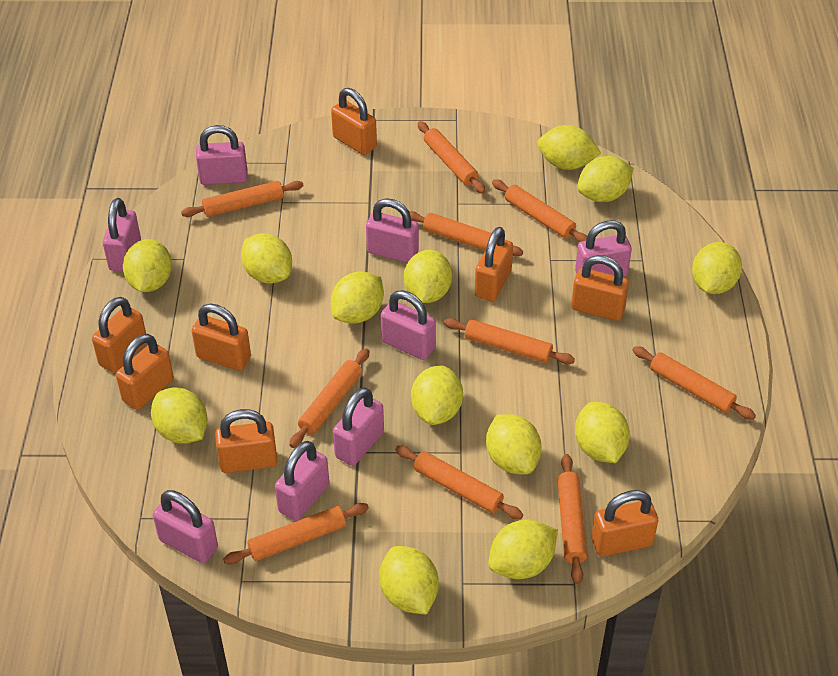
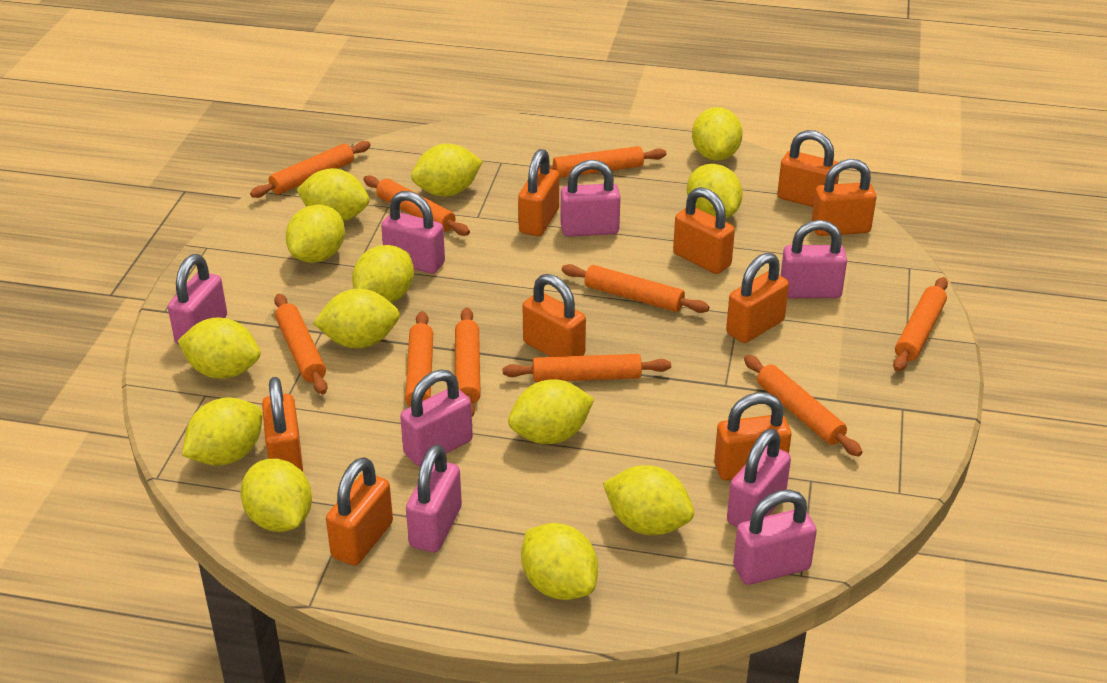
orange padlock: [92,297,146,373] [116,334,174,410] [192,304,251,371] [215,409,277,473] [331,88,377,155] [475,227,513,302] [571,255,629,321] [591,490,658,557] = 8 -> [262,377,303,472] [326,457,393,566] [518,149,559,236] [523,274,586,357] [673,187,735,274] [714,392,791,481] [726,252,789,343] [777,130,839,207] [811,159,876,236] = 9

